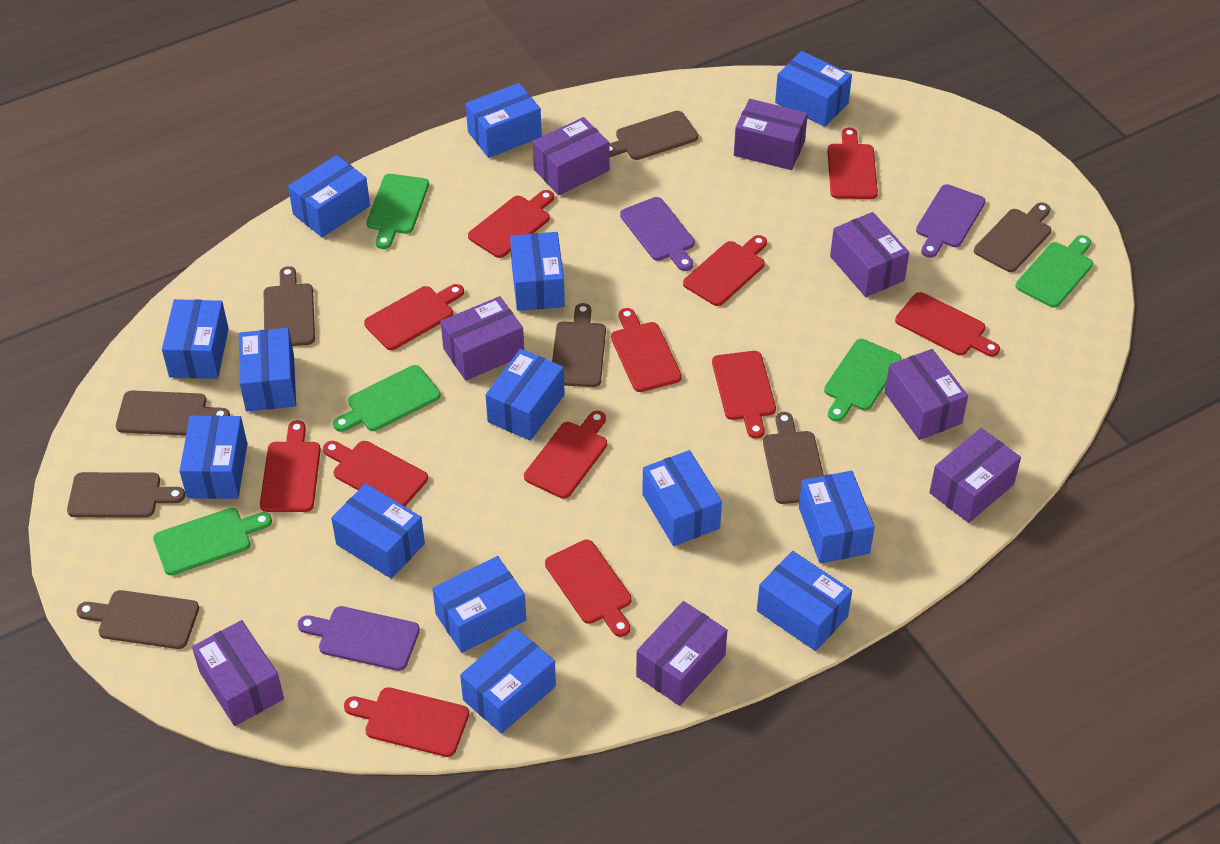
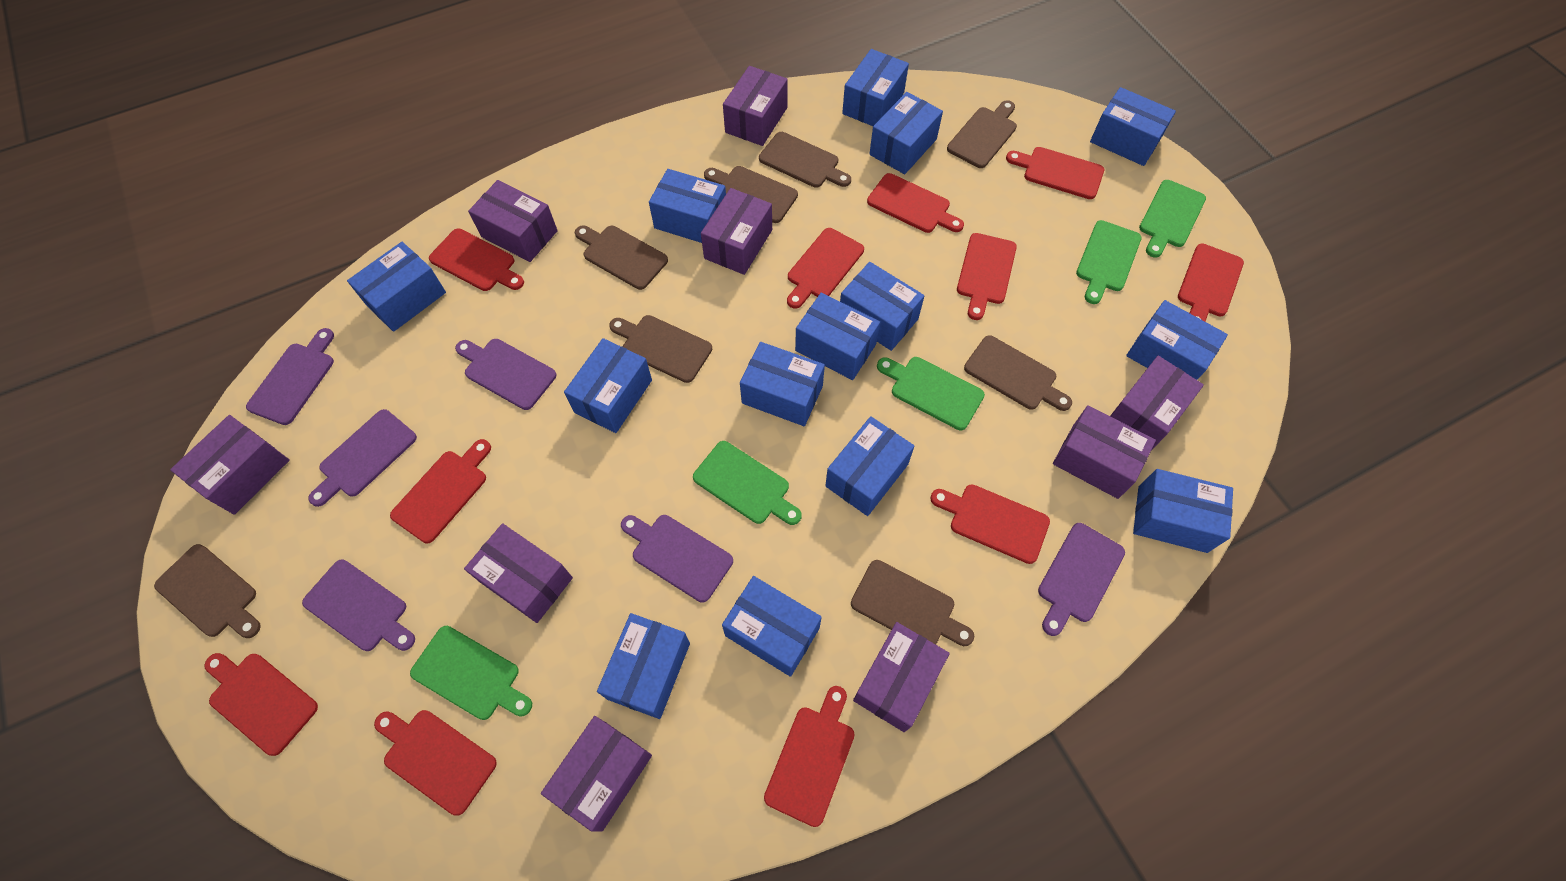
purple box: [192,620,284,726] [441,296,524,381] [533,117,609,195] [636,601,727,706] [734,99,808,170] [830,212,909,297] [885,349,968,440] [929,428,1021,523] = 8 -> [170,415,290,515] [464,523,573,623] [468,180,558,262] [541,716,652,831] [701,188,772,275] [723,66,788,146] [853,622,950,732] [1053,405,1156,499] [1110,356,1204,451] = 9
purple cutting board: [298,606,420,671] [620,197,695,271] [916,184,986,258] = 3 -> [246,328,334,425] [302,560,415,651] [308,409,417,507] [455,339,556,410] [621,515,733,602] [1038,523,1125,636] = 6
red cutting board: [260,420,321,512] [323,441,428,506] [344,687,469,757] [364,284,464,350] [468,190,554,258] [524,411,607,499] [545,540,632,637] [611,308,682,392] [683,235,767,306] [712,351,776,439] [827,127,878,199] [895,292,1000,357] = 12 -> [204,653,318,756] [374,710,497,816] [390,439,491,543] [429,228,524,291] [764,686,855,827] [787,228,864,309] [867,173,964,233] [930,485,1050,564] [957,233,1017,320] [1006,147,1104,199] [1178,243,1244,321] = 11

